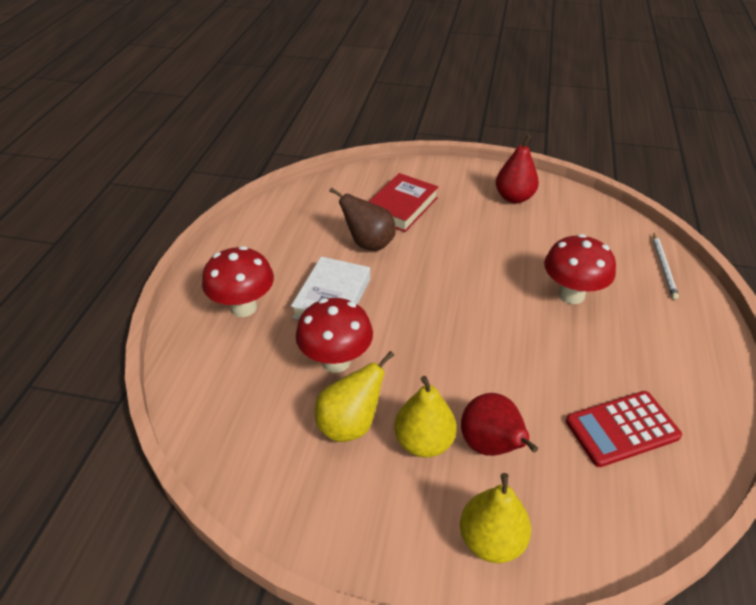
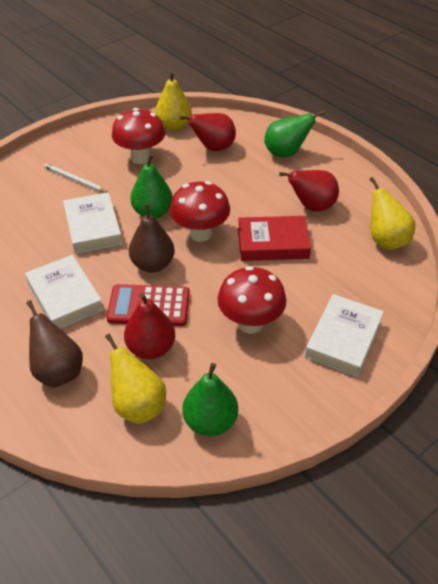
brown pear: [329,187,396,251] = 1 -> [26,300,83,388] [129,204,175,273] = 2
green pear: none = 0 -> [130,153,173,218] [183,363,238,436] [264,110,325,157] = 3
red pear: [461,393,538,456] [496,134,539,203] = 2 -> [124,293,175,359] [179,113,236,151] [279,170,339,212] = 3
white book: [291,256,370,319] = 1 -> [25,255,104,329] [63,192,122,254] [305,294,384,377] = 3

